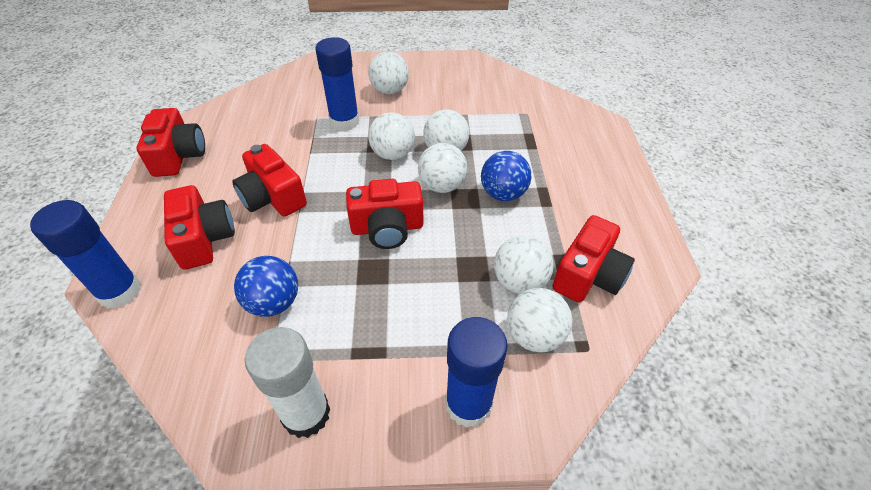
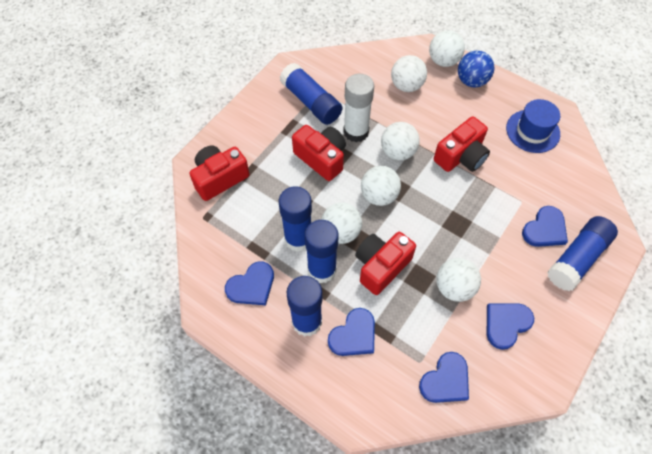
blue ball: [234,256,298,317] [481,151,531,201] = 2 -> [458,51,494,88] = 1
blue glue stick: [30,200,141,309] [315,37,359,131] [445,317,508,428] = 3 -> [279,186,312,252] [280,63,342,125] [287,276,322,337] [305,220,338,283] [547,216,618,291] = 5
blue hat: none = 0 -> [506,99,560,153] = 1
blue heart: none = 0 -> [225,262,274,305] [328,308,375,356] [419,352,469,403] [487,303,534,350] [522,206,568,247] = 5
red camera: [136,108,205,177] [164,185,235,270] [232,144,307,217] [346,179,424,249] [553,215,635,302] = 5 -> [189,146,250,201] [292,125,346,181] [355,232,416,295] [434,116,490,172] = 4

